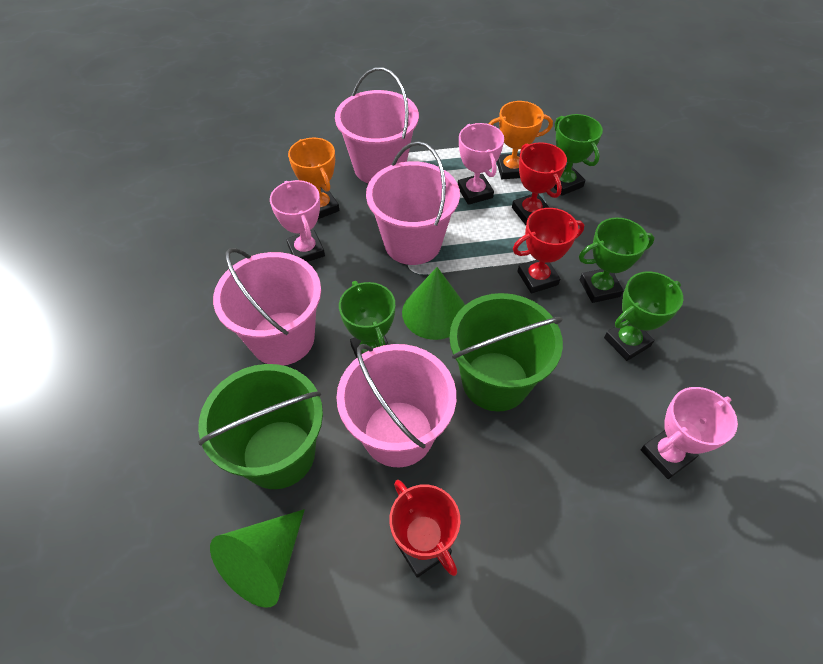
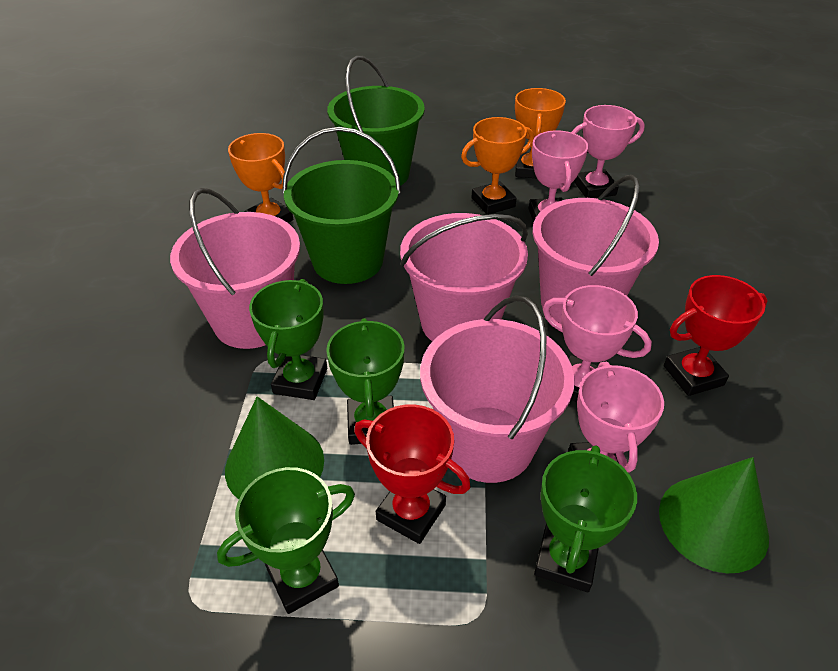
orange trophy: [288,138,339,219] [489,101,553,179] = 2 -> [228,133,293,223] [461,117,534,215] [515,88,566,178] = 3
pink trophy: [270,180,325,262] [458,123,504,205] [641,387,738,479] = 3 -> [529,130,588,222] [543,285,652,402] [568,362,664,472] [572,105,645,198] = 4
red trophy: [389,480,461,577] [512,142,567,225] [513,208,584,294] = 3 -> [354,404,471,544] [664,275,767,396] = 2

